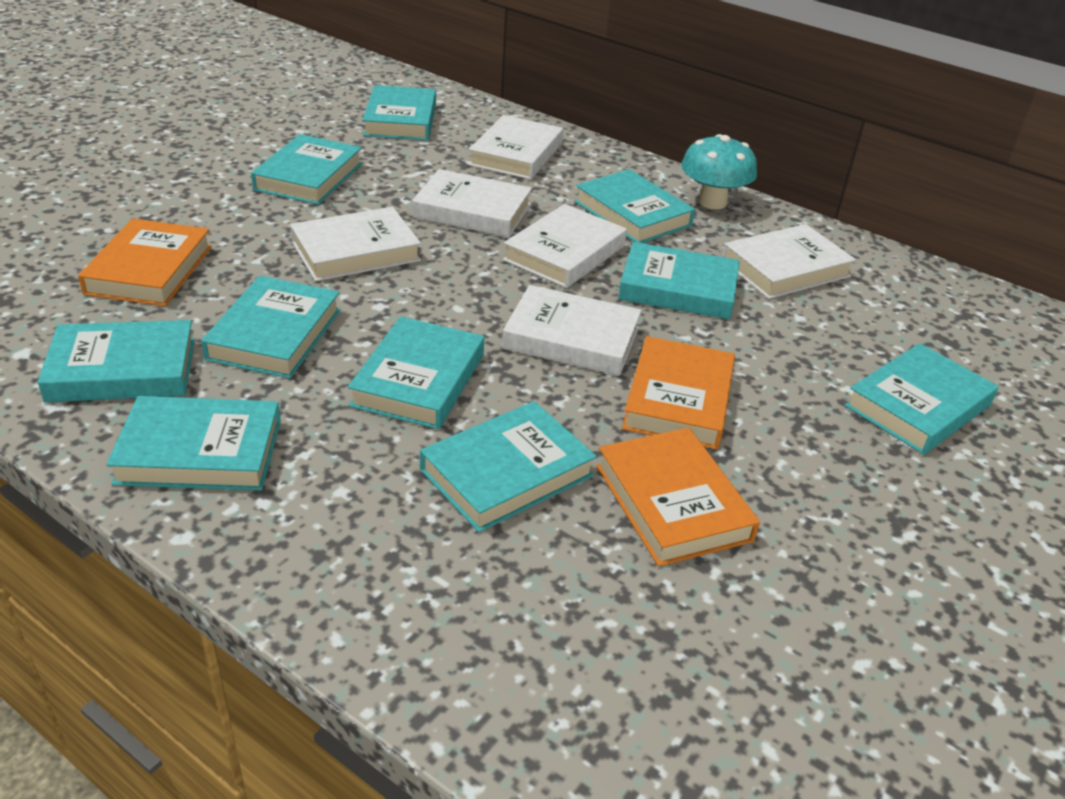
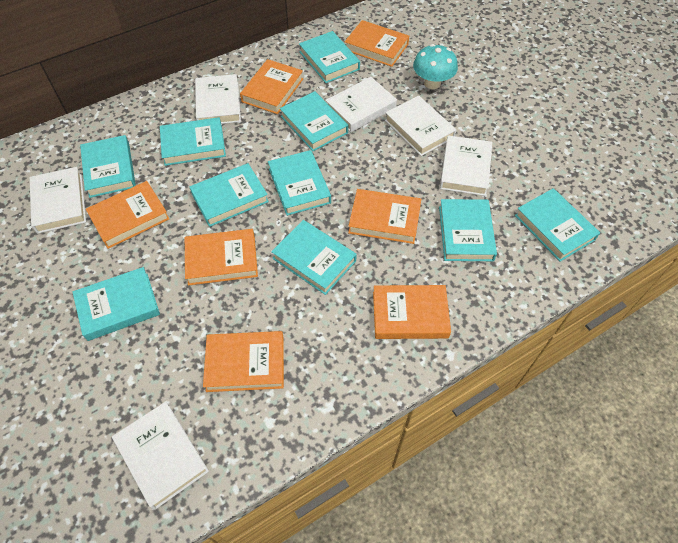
orange book: [78,218,212,306] [596,428,760,566] [622,336,735,449] = 3 -> [86,181,169,249] [185,229,258,285] [203,331,284,392] [240,59,303,114] [345,20,409,67] [348,189,421,244] [373,285,451,339] = 7

